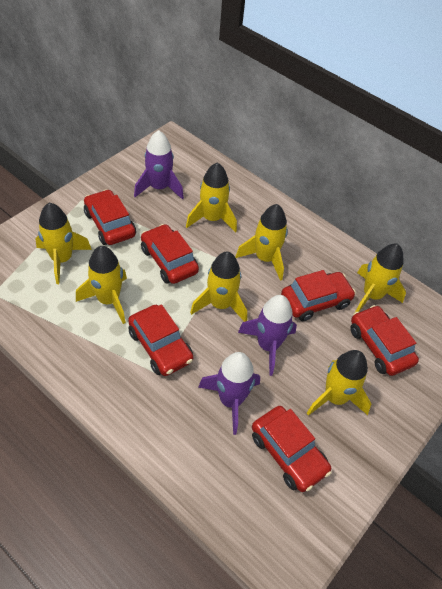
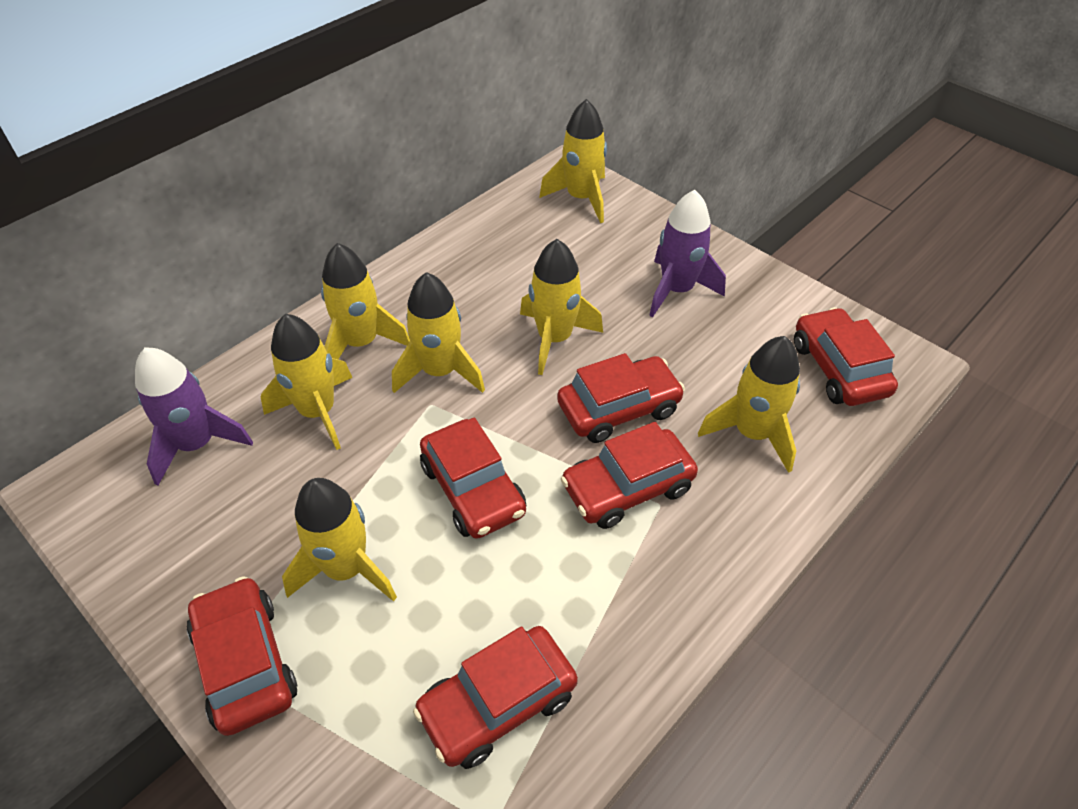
purple rocket: [134,130,184,200] [198,352,260,435] [238,295,297,376] = 3 -> [135,347,253,486] [649,190,726,317] = 2

